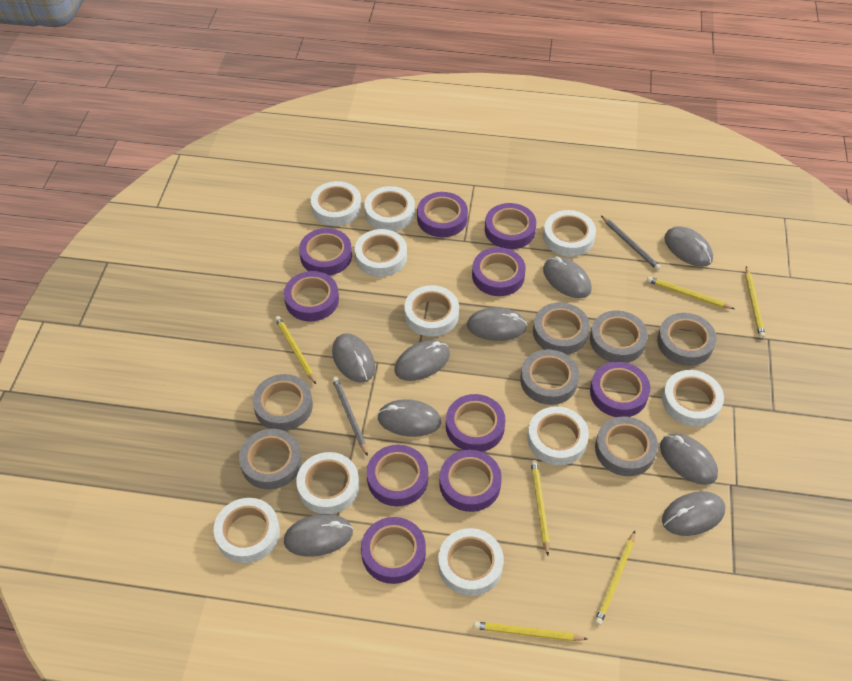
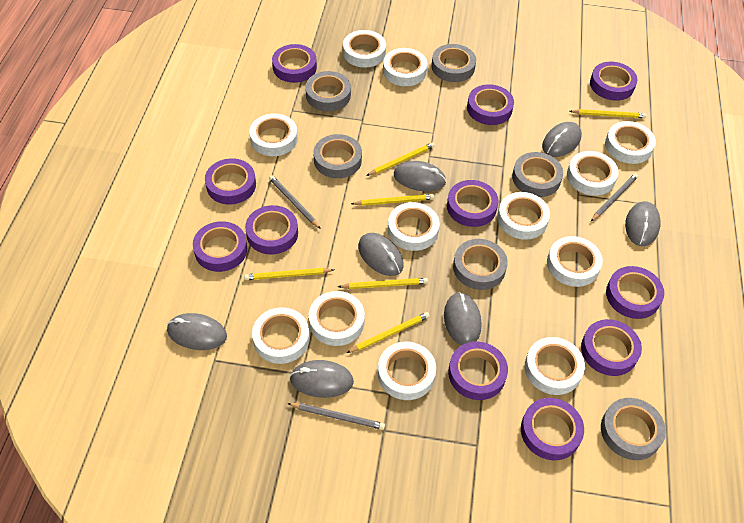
grey mouse: [284,514,353,557] [332,333,375,383] [377,399,441,437] [394,340,450,381] [467,307,527,341] [543,256,592,298] [660,434,718,485] [662,491,725,536] [664,226,713,267] = 9 -> [167,313,227,350] [290,360,354,398] [358,233,404,276] [394,161,446,191] [444,292,482,345] [542,122,582,157] [625,201,661,246] = 7
grey pencil: [332,377,368,456] [601,216,661,270] = 2 -> [269,175,321,229] [287,403,385,430] [591,173,638,221] = 3
grey tape: [239,429,302,489] [253,374,313,431] [520,349,579,405] [533,302,590,355] [590,310,648,363] [595,416,658,476] [657,313,717,366] = 7 -> [305,71,351,111] [313,134,362,178] [432,44,476,82] [453,239,508,290] [512,152,563,197] [601,398,666,460] = 6
purple tape: [284,271,339,321] [299,228,352,276] [361,517,426,584] [367,445,428,506] [417,192,468,237] [439,450,502,512] [446,394,506,452] [472,247,526,296] [485,203,536,249] [590,362,650,417] = 10 -> [193,221,247,272] [205,158,256,204] [245,205,298,255] [272,44,317,83] [447,180,499,227] [448,342,508,400] [467,84,514,125] [521,398,584,460] [581,319,642,376] [590,62,637,101] [606,266,664,319] = 11
white tape: [214,498,280,563] [296,452,359,514] [311,181,362,226] [355,229,407,277] [364,186,415,231] [404,285,459,337] [438,528,504,596] [527,406,589,466] [543,210,596,257] [662,370,724,427] = 10 -> [249,113,298,156] [252,307,310,364] [309,291,365,346] [343,30,386,67] [378,342,436,400] [383,48,428,86] [388,202,440,251] [497,192,550,240] [525,337,585,395] [547,236,603,287] [567,151,619,196] [605,121,656,164] = 12

